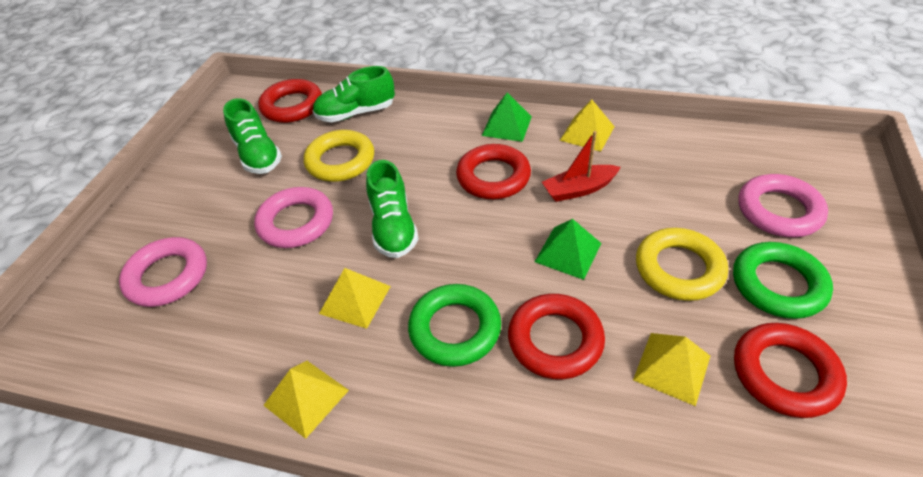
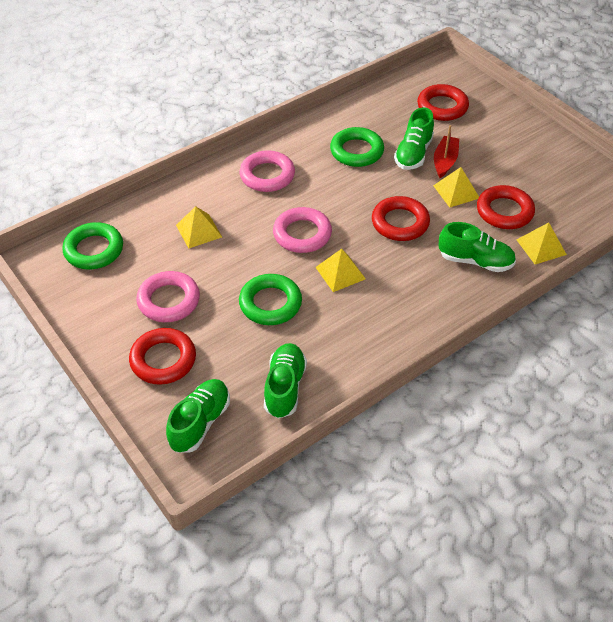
green pyramid: [482,93,532,142] [535,219,602,280] = 2 -> none = 0
green ring: [408,284,501,367] [733,242,833,319] = 2 -> [62,222,123,269] [239,274,302,325] [330,127,384,167] = 3
green shoe: [223,98,282,174] [313,66,395,122] [366,160,419,258] = 3 -> [166,379,230,453] [264,343,307,419] [394,107,434,170] [439,222,516,272] = 4
yellow ring: [304,130,374,182] [636,228,728,301] = 2 -> none = 0

